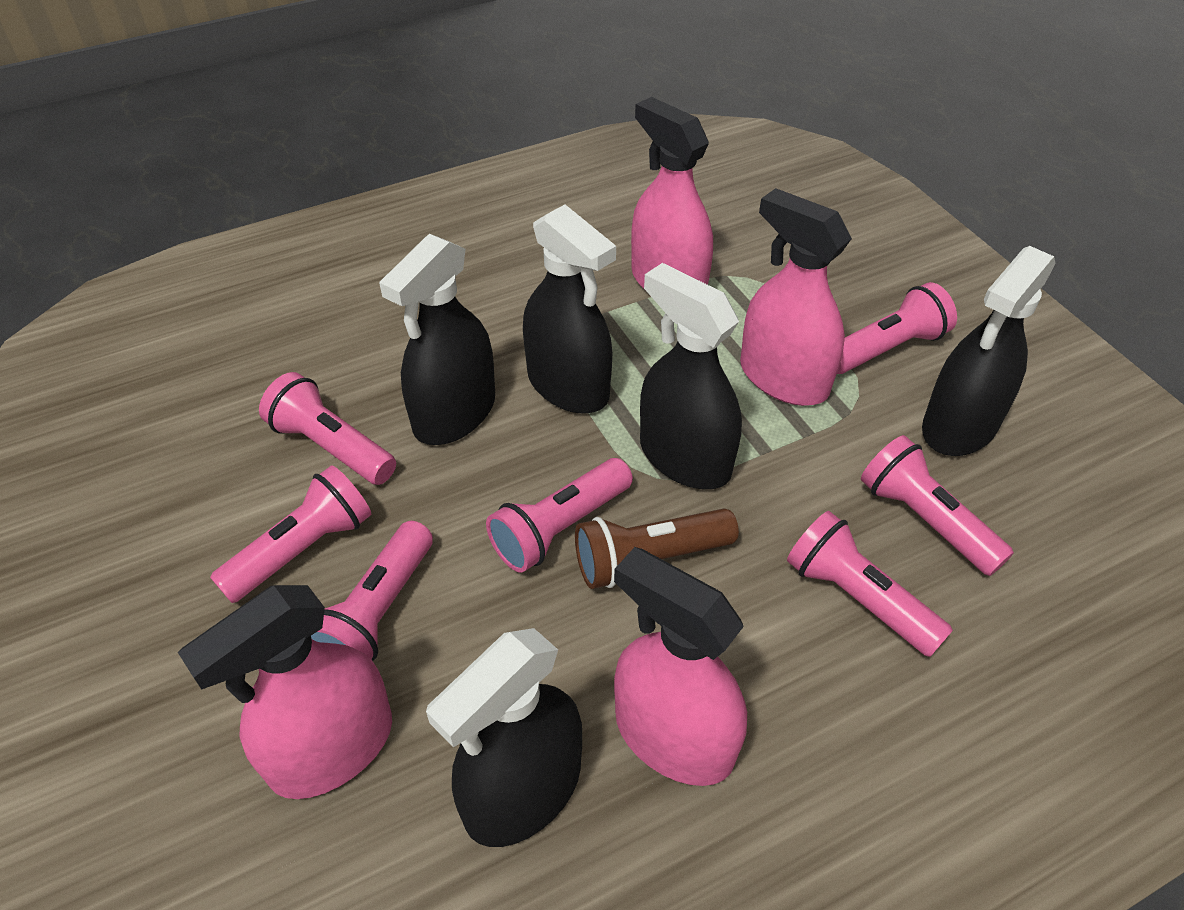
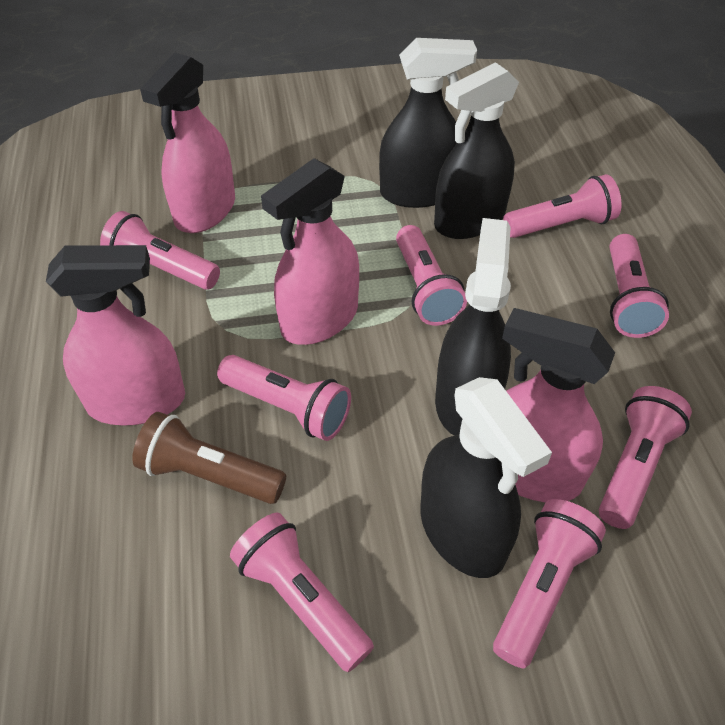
black spray bottle: [379,234,495,445] [426,628,582,847] [523,205,616,413] [640,263,742,489] [922,246,1056,456] = 5 -> [379,38,477,208] [420,377,552,578] [434,62,519,239] [435,218,511,436] = 4
pink flashlight: [210,466,371,603] [259,372,396,485] [311,521,433,661] [486,458,633,573] [787,511,953,657] [837,282,957,374] [861,435,1014,576] = 7 -> [100,211,220,290] [217,355,351,441] [230,513,374,672] [396,225,467,326] [493,499,606,668] [503,174,621,238] [599,386,692,529] [609,234,669,338] = 8

